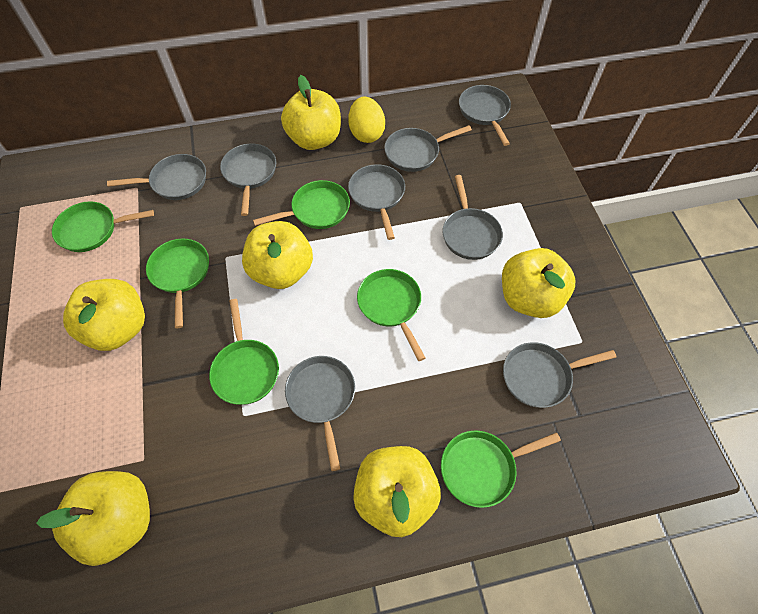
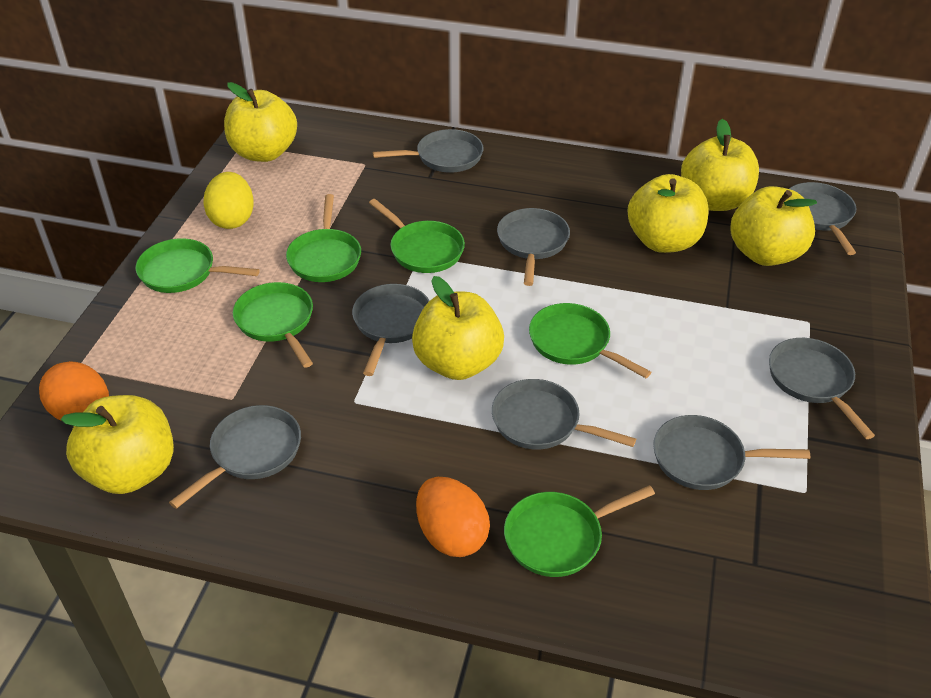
orange egg: none = 0 -> [39,361,109,420] [416,477,490,557] = 2

